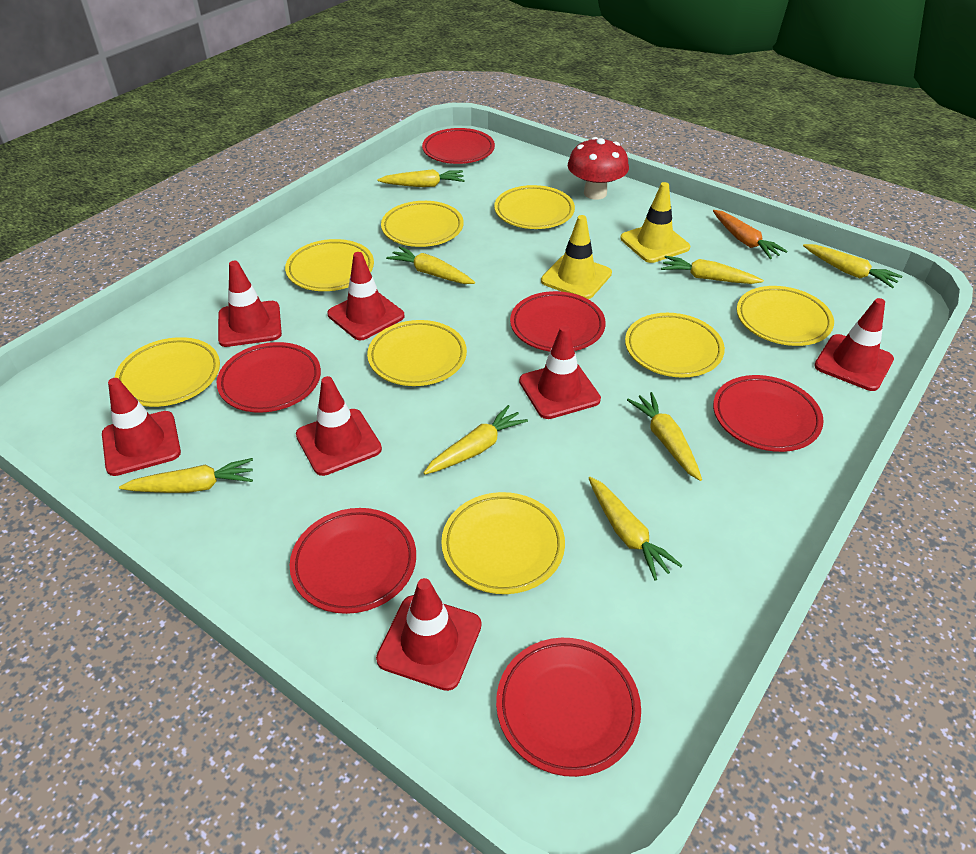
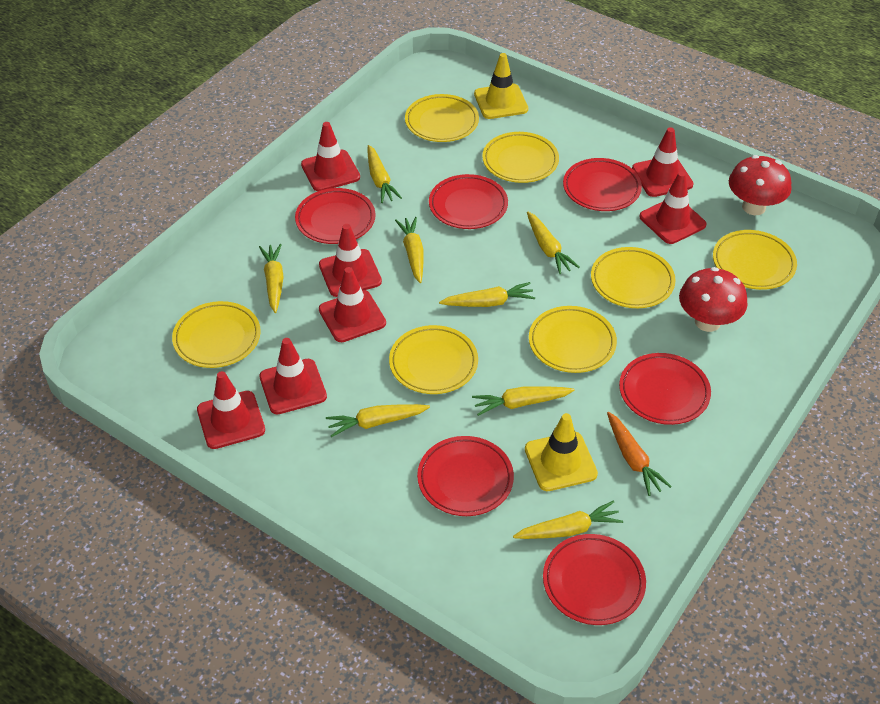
red mushroom: [568,137,629,200] = 1 -> [679,267,748,332] [729,155,792,215] = 2
yellow plate: [114,337,220,407] [285,239,374,291] [367,320,467,386] [381,201,464,247] [441,492,565,594] [494,185,575,229] [625,313,725,378] [737,286,834,346] = 8 -> [172,301,261,368] [389,325,478,394] [405,94,479,142] [482,132,559,183] [529,306,617,373] [591,247,676,308] [713,230,797,290] = 7

